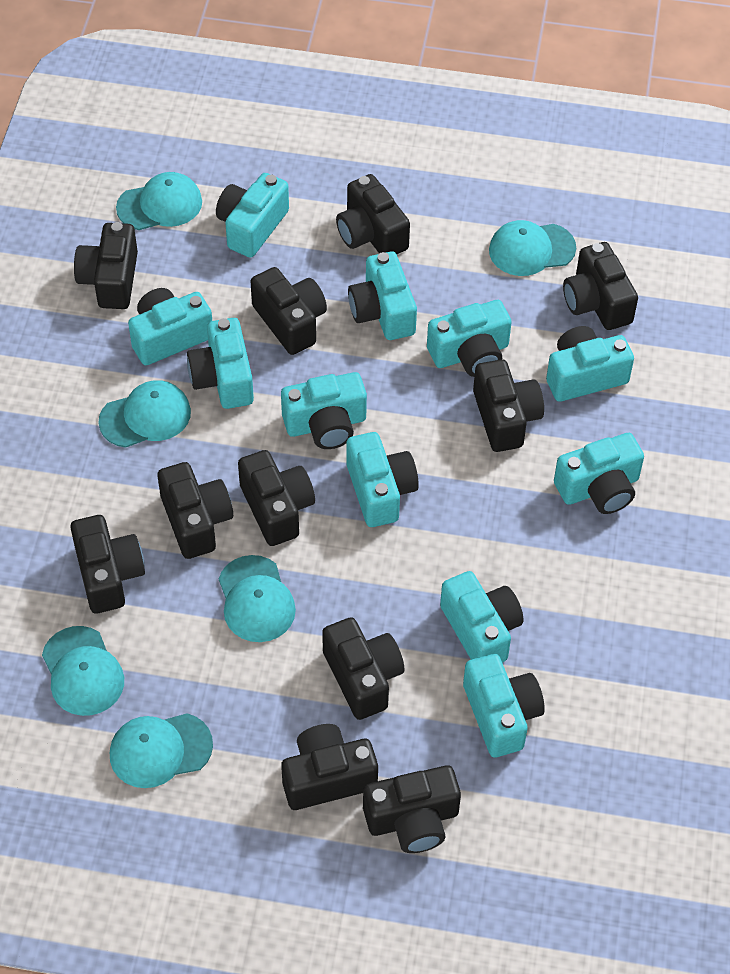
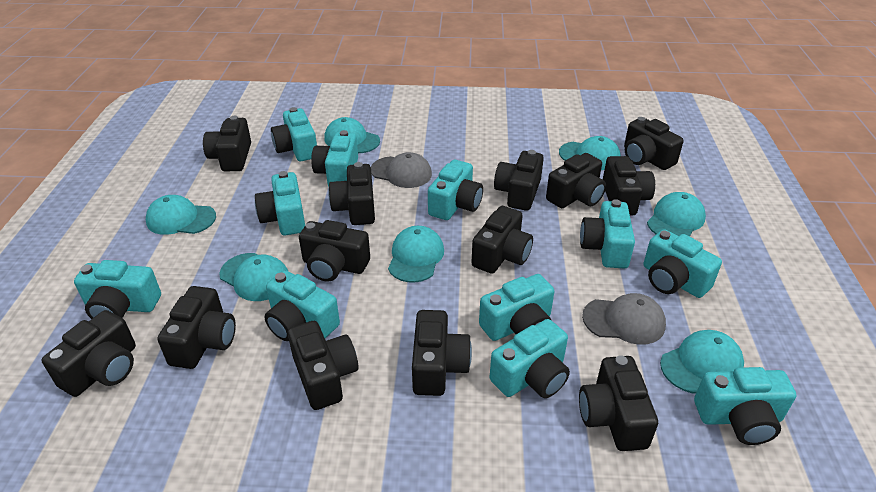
black camera: [70,515,145,614] [74,222,138,309] [157,462,233,559] [238,450,315,546] [250,267,327,355] [281,724,378,810] [322,617,404,720] [336,174,410,254] [363,765,461,853] [473,359,544,452] [563,242,638,330] = 11 -> [42,310,136,397] [157,286,236,369] [203,116,251,171] [288,321,359,410] [299,220,370,282] [328,162,375,225] [412,310,472,396] [471,206,533,274] [494,150,544,211] [546,153,606,208] [579,355,658,451] [603,156,655,216] [624,117,684,170] = 13
grey cap: none = 0 -> [371,152,432,188] [582,293,666,345] = 2
turquoise cap: [42,626,124,716] [98,380,191,448] [110,713,213,788] [116,172,202,230] [219,555,296,642] [489,220,576,276] = 6 -> [146,195,216,235] [219,253,288,301] [324,117,380,153] [388,226,444,283] [559,136,621,170] [647,192,706,237] [660,330,744,394] = 7

